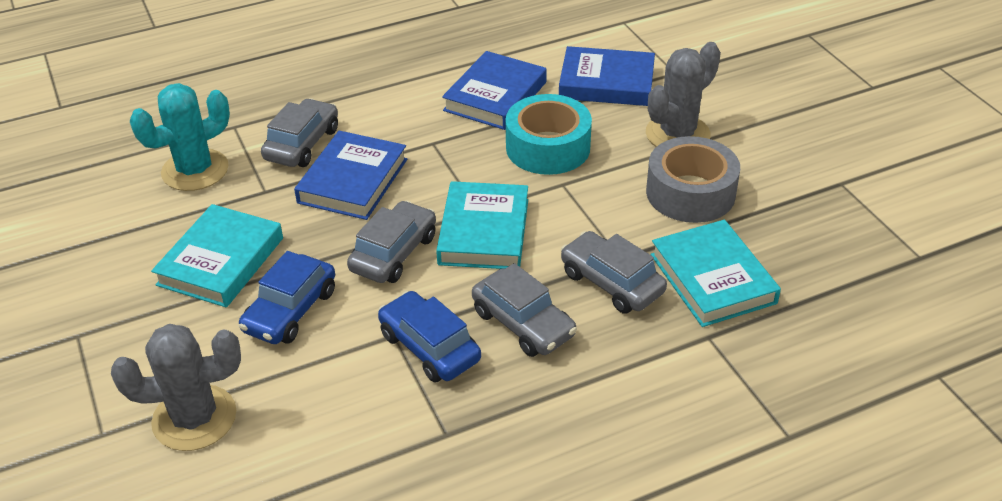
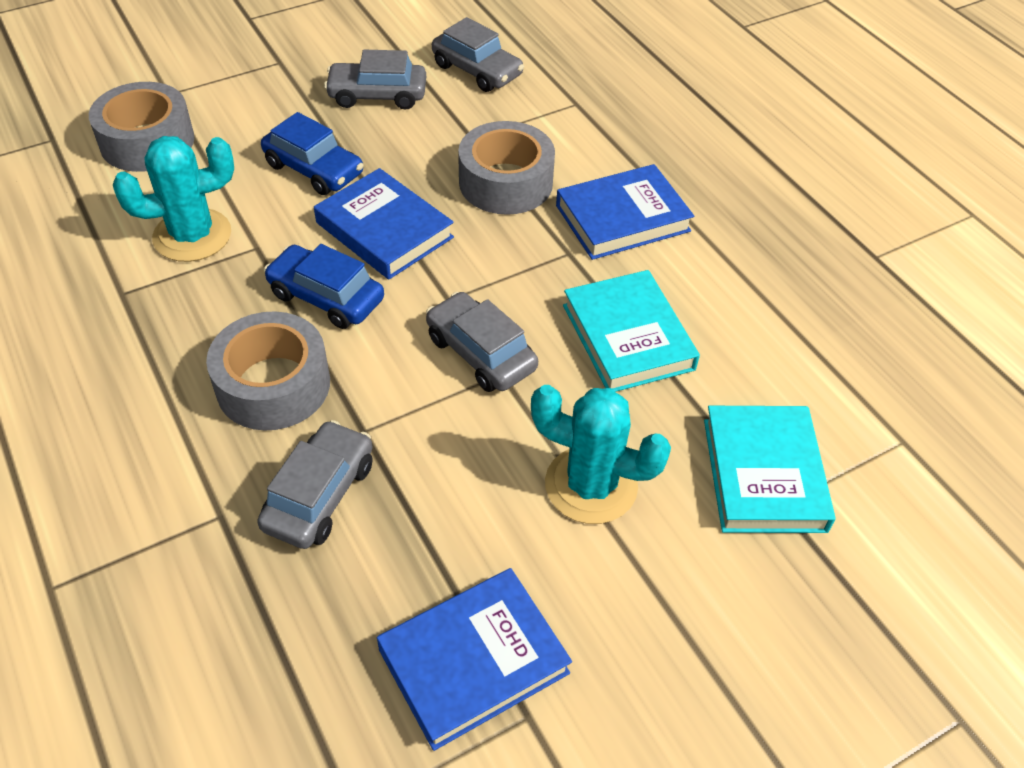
grey cactus: [111,324,241,451] [646,42,721,147] = 2 -> none = 0
grey tape: [646,136,740,223] = 1 -> [89,82,194,172] [206,311,330,430] [458,121,555,215] = 3
turquoise book: [151,204,283,308] [436,181,528,269] [651,220,781,327] = 3 -> [563,270,700,392] [704,406,835,533] = 2
turquoise cactus: [130,83,230,191] = 1 -> [113,136,234,262] [531,385,671,524] = 2
turquoise tape: [506,94,592,175] = 1 -> none = 0

